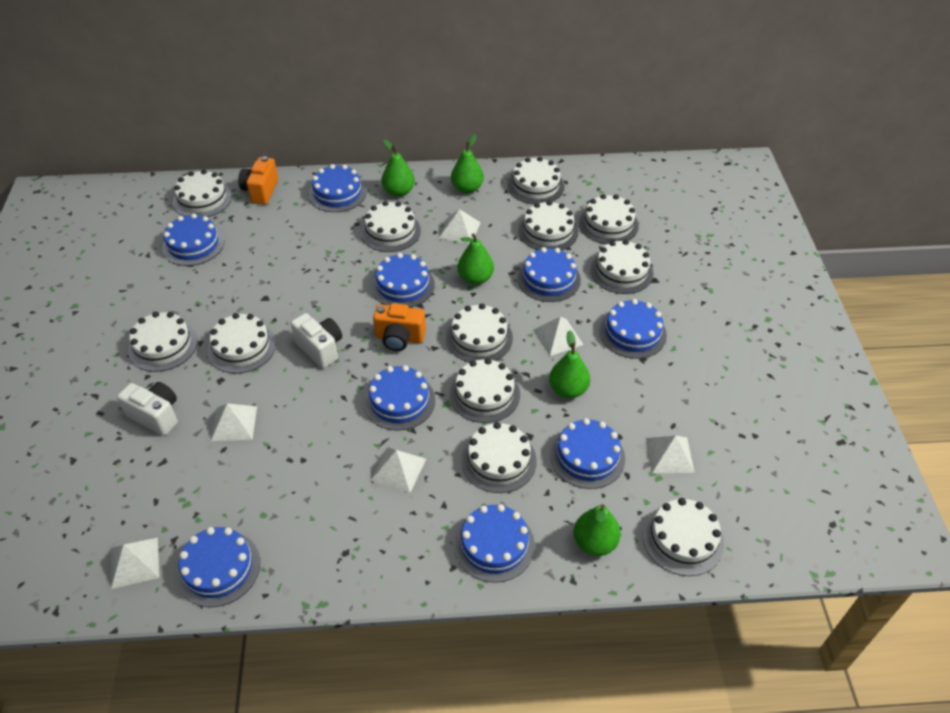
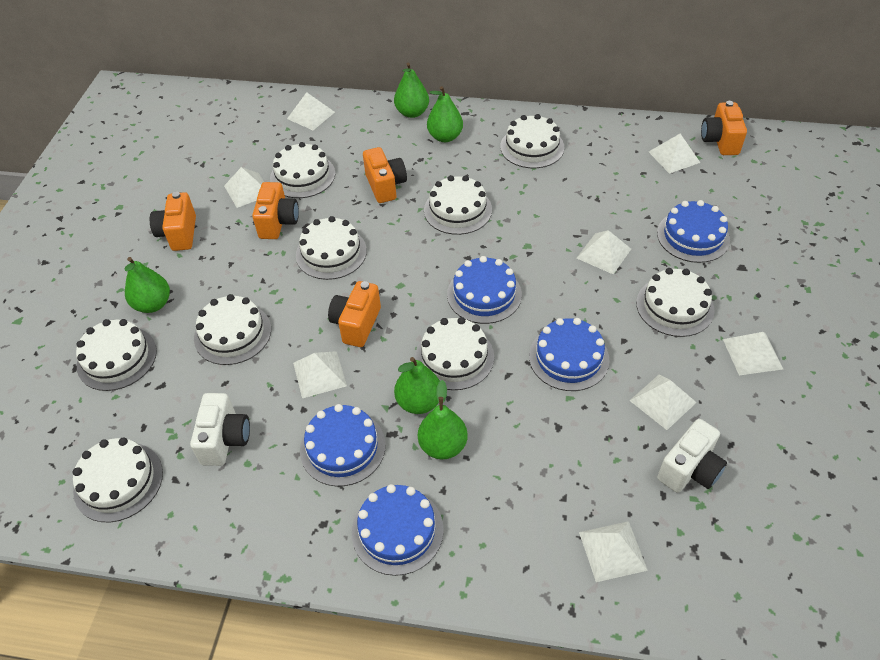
blue cake: [162,213,224,266] [176,527,260,607] [309,164,367,212] [364,365,435,431] [371,253,435,308] [454,504,535,583] [517,247,581,302] [550,418,625,489] [600,299,667,359] = 9 -> [300,404,386,486] [352,484,444,576] [447,256,522,324] [529,318,610,391] [657,200,730,263] = 5
orange camera: [238,156,278,205] [373,303,426,351] = 2 -> [150,192,196,251] [252,182,299,239] [328,281,381,347] [363,147,407,203] [701,101,747,155] = 5
white cake: [128,312,198,372] [173,169,232,217] [207,313,276,374] [361,201,421,252] [446,304,513,362] [450,358,520,423] [461,422,537,493] [508,157,565,204] [518,200,578,250] [579,194,639,244] [590,240,653,294] [643,498,724,576] = 12 -> [73,438,163,522] [76,319,157,391] [194,294,271,365] [270,142,335,198] [296,216,367,280] [415,317,494,390] [424,175,492,235] [500,114,564,168] [636,268,715,337] = 9
white pyramid: [111,537,159,589] [211,404,257,441] [370,447,426,493] [439,209,481,244] [533,316,584,356] [646,435,695,473] = 6 -> [224,167,264,208] [287,92,335,130] [293,351,347,398] [577,230,631,274] [579,521,648,582] [629,374,697,430] [649,134,700,174] [723,332,783,375] = 8

